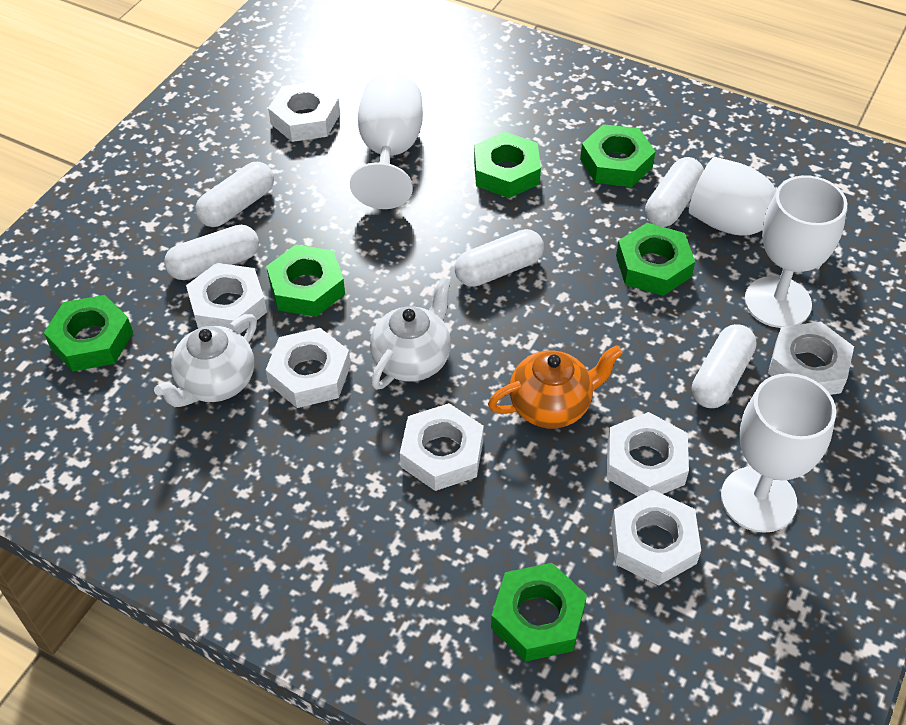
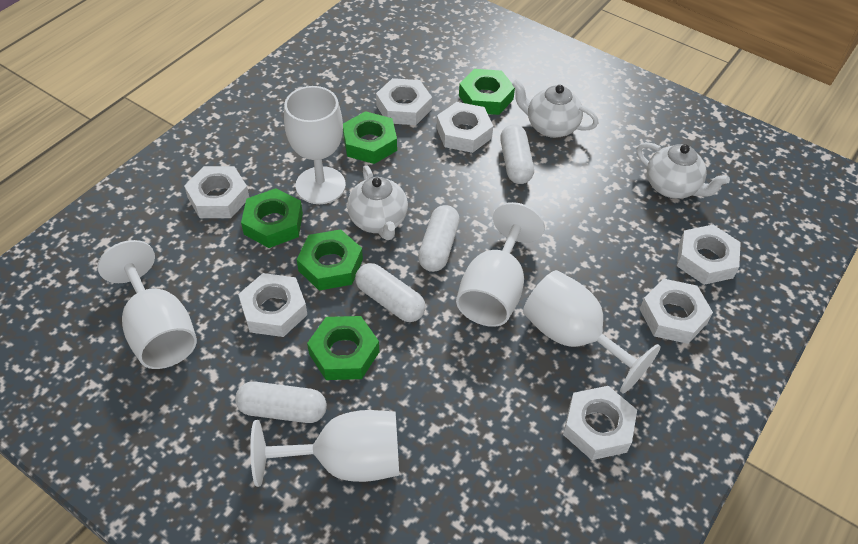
green nut: [44,295,133,371] [266,245,345,317] [474,132,541,198] [491,563,587,662] [580,124,656,187] [616,223,695,296] = 6 -> [241,188,303,248] [297,229,363,291] [307,316,379,380] [343,111,397,164] [459,69,515,115] = 5
orange teapot: [488,345,622,428] = 1 -> none = 0
white capsule: [164,225,259,280] [195,162,274,227] [455,229,544,287] [645,157,704,227] [692,324,757,408] = 5 -> [235,381,327,423] [355,263,426,322] [418,205,460,272] [500,124,534,184] = 4
white goblet: [350,73,423,209] [689,157,822,269] [721,373,836,533] [744,175,847,328] = 4 -> [97,240,197,369] [250,410,399,487] [284,86,346,204] [456,202,545,327] [523,270,661,393] = 5
white teapot: [154,314,257,407] [370,277,451,390] = 2 -> [347,166,408,240] [512,79,598,138] [637,142,730,199] = 3

